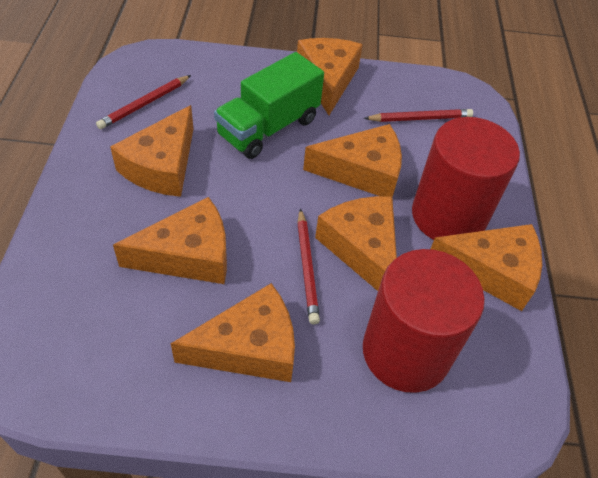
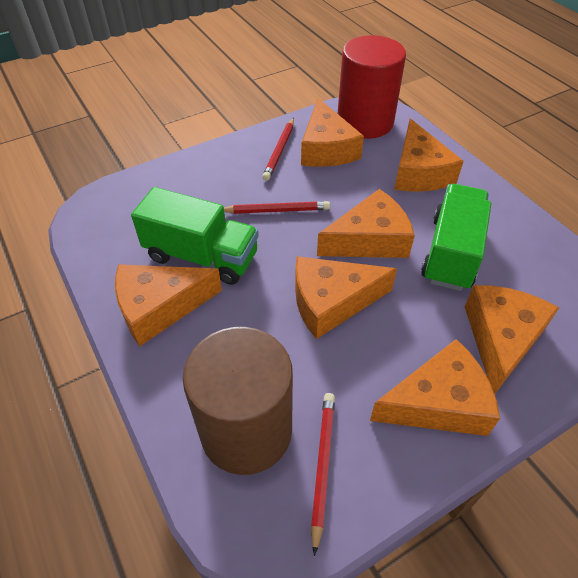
brown cylinder: none = 0 -> [183,327,293,475] = 1
green truck: [214,52,324,159] = 1 -> [131,187,259,285] [421,184,491,291] = 2
red cylinder: [363,249,485,393] [412,117,520,240] = 2 -> [338,35,406,139] = 1

